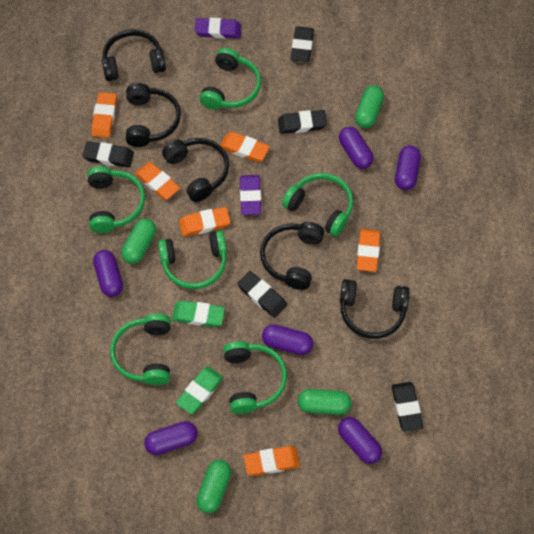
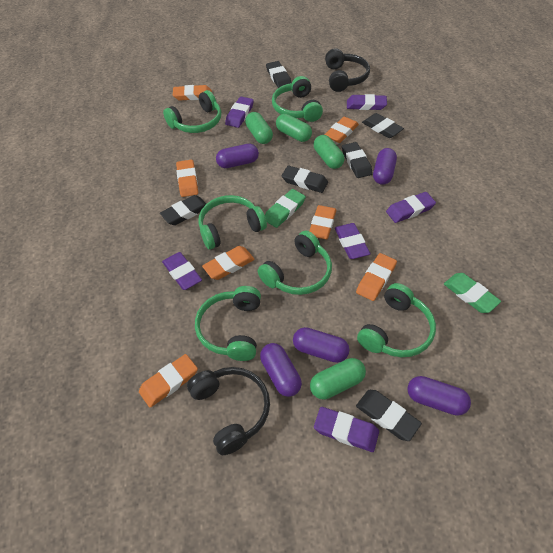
black eraser: [82,141,134,168] [237,271,287,318] [278,110,327,134] [290,27,314,62] [392,382,423,432] = 5 -> [160,195,206,225] [266,61,291,88] [282,166,328,193] [342,142,372,178] [356,390,422,441] [362,113,404,138] = 6
black headphones: [102,29,166,81] [126,83,181,147] [162,138,229,202] [260,222,324,290] [340,279,410,339] = 5 -> [187,367,270,455] [325,48,370,92] = 2
orange eraser: [91,92,117,138] [135,162,180,200] [179,207,231,237] [220,132,270,162] [243,446,300,476] [357,229,380,272] = 6 -> [139,354,198,407] [173,85,212,101] [176,160,198,197] [202,246,255,280] [310,205,337,239] [325,117,359,143] [356,253,397,301] = 7
purple capsule: [93,250,123,297] [144,421,197,455] [262,324,313,355] [338,417,382,464] [339,127,373,169] [395,145,421,190] = 6 -> [216,144,259,168] [260,343,302,397] [293,327,349,363] [373,148,397,185] [407,376,471,416] = 5
purple eraser: [195,18,242,39] [240,175,261,215] = 2 -> [162,252,202,290] [225,97,254,128] [314,407,379,452] [335,223,370,259] [347,94,387,110] [386,192,436,223] = 6

